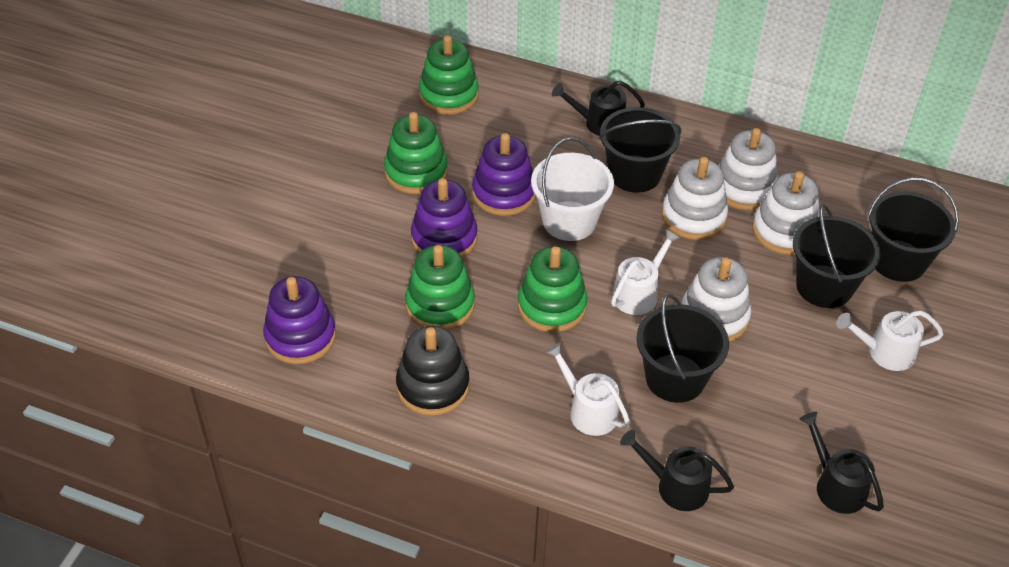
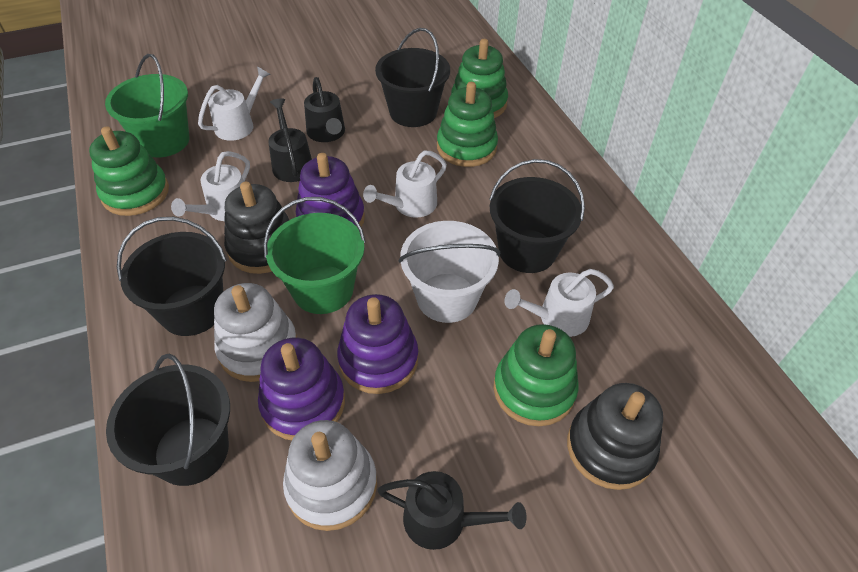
black stacking toy: [396,326,470,416] = 1 -> [224,182,289,274] [567,383,663,490] = 2
green bucket: none = 0 -> [105,54,190,158] [263,197,366,314] = 2
white stacking toy: [662,157,728,240] [681,257,751,342] [719,128,778,210] [752,171,820,255] = 4 -> [214,283,297,382] [283,420,377,531] = 2
white watering can: [545,343,630,436] [611,229,680,315] [837,310,944,371] = 3 -> [171,151,250,221] [198,66,271,141] [363,150,447,218] [504,269,614,337] = 4

